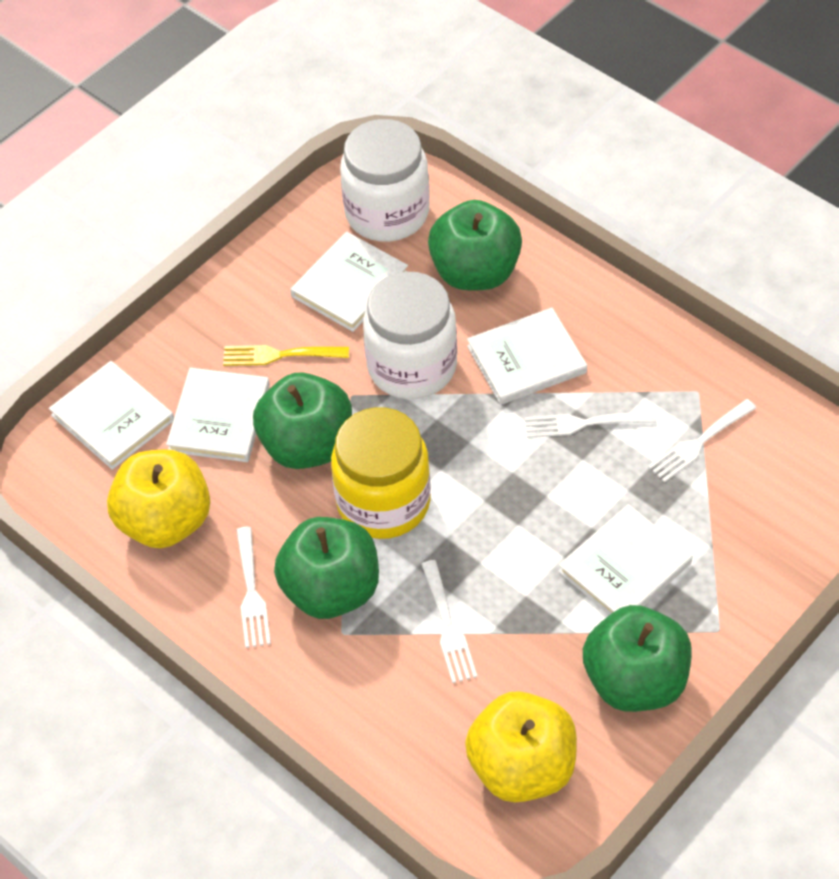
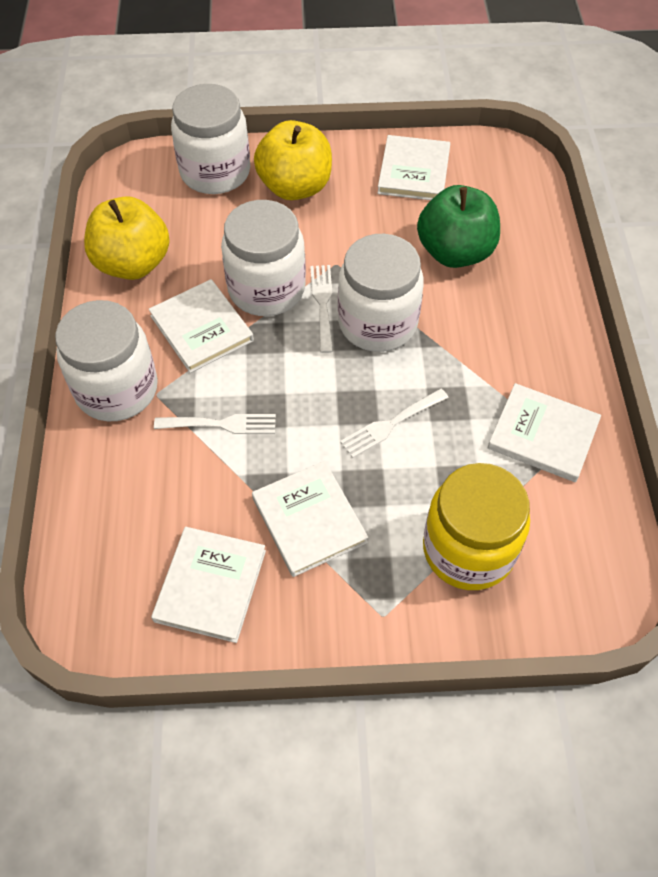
green apple: [253,372,352,469] [274,517,379,619] [428,200,522,290] [583,605,692,712] = 4 -> [417,185,500,268] = 1
white fork: [236,527,271,648] [421,560,477,683] [525,411,656,438] [648,399,756,483] = 4 -> [154,414,276,434] [310,265,333,353] [340,388,449,458] = 3
white jar: [340,119,430,242] [363,272,457,399] = 2 -> [55,300,158,421] [171,84,250,194] [221,200,306,316] [338,234,424,352] = 4
yellow fork: [223,345,349,366] = 1 -> none = 0

